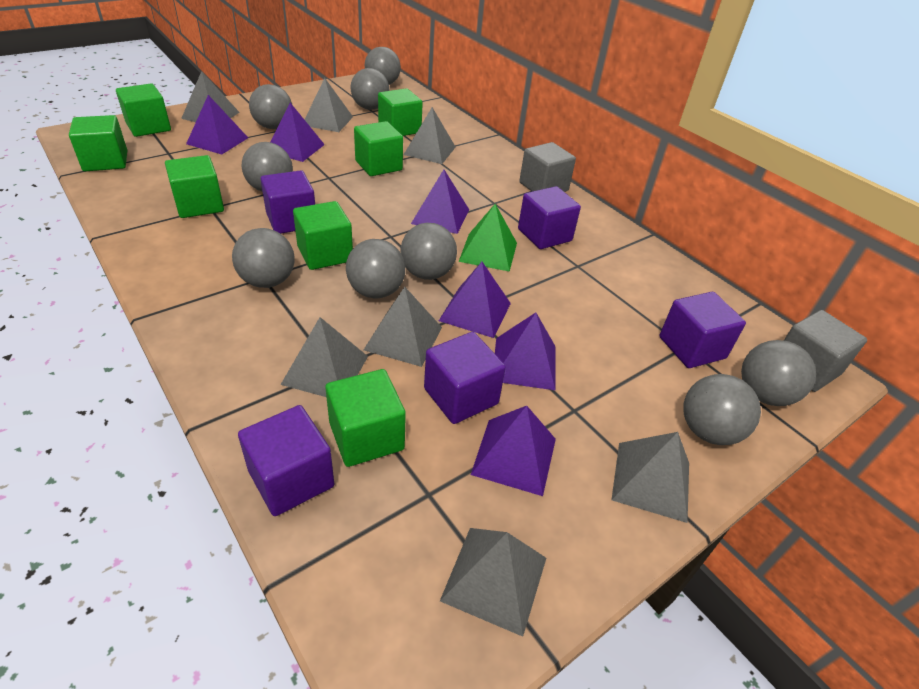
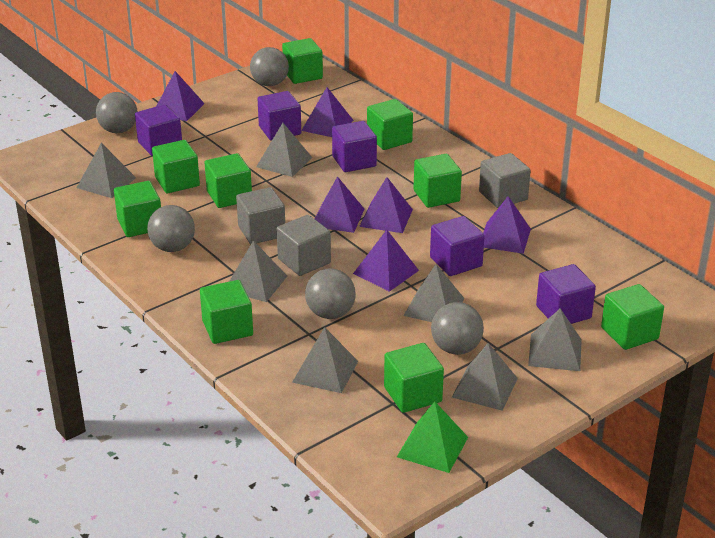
green cube: [69,115,127,171] [116,84,171,137] [165,155,224,218] [293,201,353,270] [325,369,406,467] [354,121,403,176] [378,88,423,136] = 7 -> [114,181,161,237] [152,140,200,193] [200,280,253,344] [204,153,252,208] [282,38,323,84] [367,99,413,150] [384,343,444,413] [413,154,462,208] [601,284,664,350] = 9
grey ball: [232,228,295,288] [241,142,293,192] [249,84,292,129] [346,239,405,298] [351,68,389,110] [365,47,401,85] [400,223,457,280] [683,374,761,445] [741,340,816,406] = 9 -> [96,92,138,133] [147,205,195,252] [250,47,289,86] [305,269,356,319] [431,302,484,355] = 5
grey cube: [519,142,576,192] [784,310,867,392] = 2 -> [236,187,285,244] [277,215,331,276] [479,153,531,208] = 3

